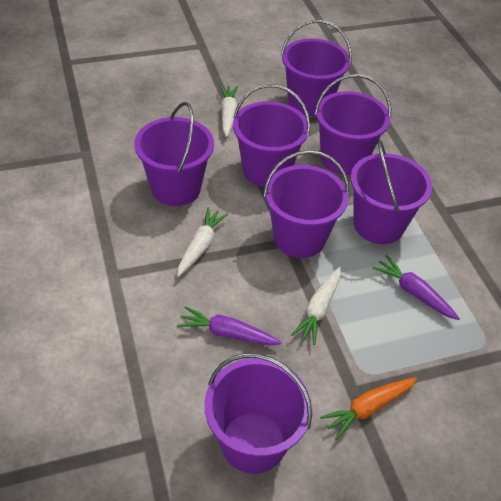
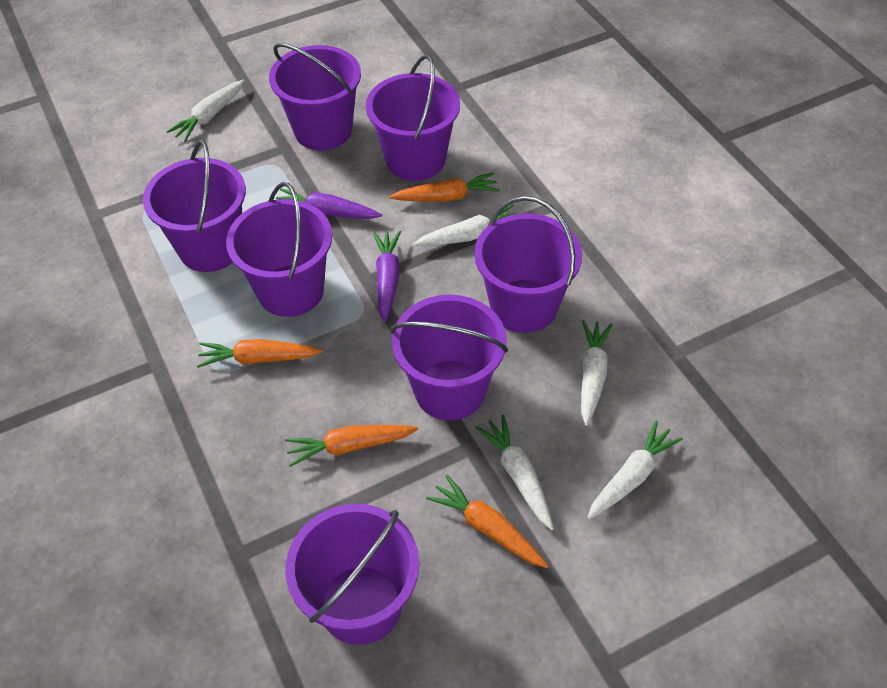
orange carrot: [320,378,417,440] = 1 -> [197,339,322,368] [285,425,418,467] [389,172,500,202] [426,475,548,568] = 4
white carrot: [177,207,228,277] [219,86,238,137] [291,267,341,345] = 3 -> [166,79,245,142] [413,204,519,246] [475,415,554,530] [581,320,613,426] [587,420,683,520] = 5

